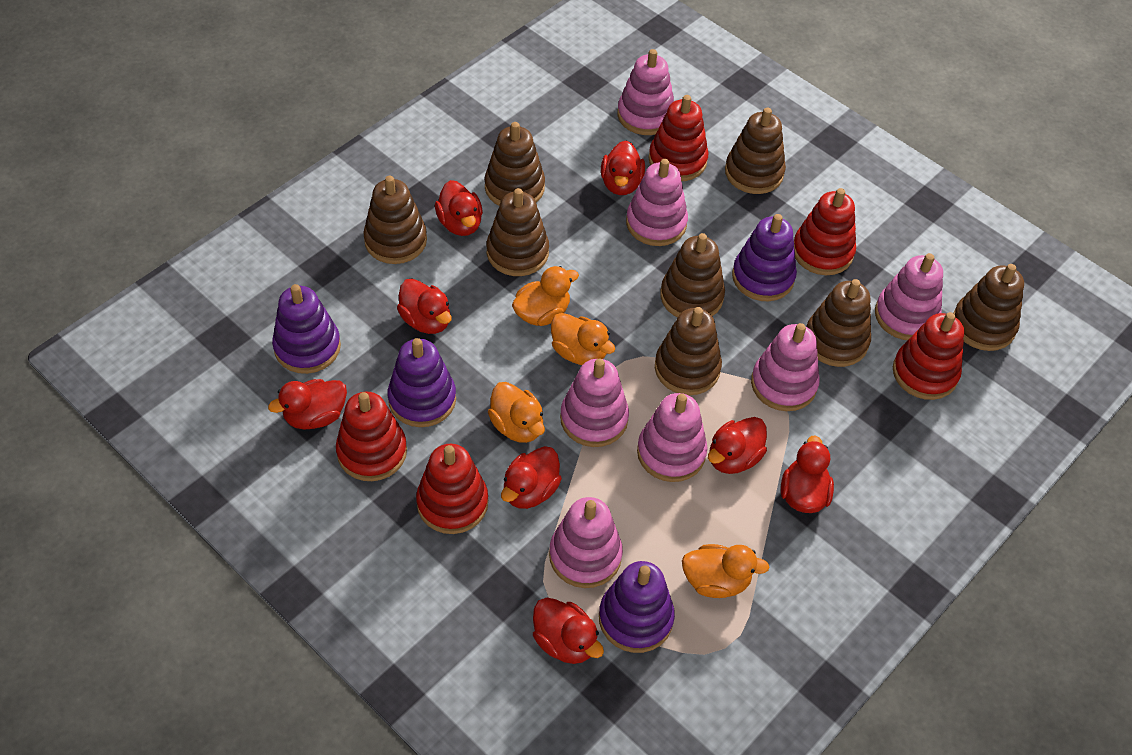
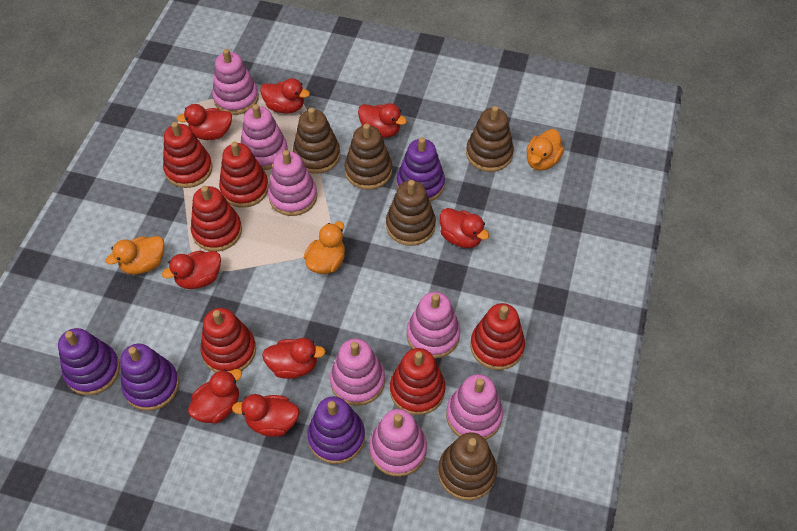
brown stacking toy: [363,176,427,264] [485,122,545,205] [486,188,549,276] [655,307,722,395] [660,233,725,317] [725,108,786,194] [806,279,871,367] [954,264,1024,351] = 8 -> [293,107,340,174] [344,123,392,190] [386,180,436,246] [438,432,497,500] [466,106,514,172] = 5
orange duck: [488,382,545,443] [512,266,579,326] [551,313,615,365] [682,544,770,598] = 4 -> [106,236,164,275] [304,221,345,274] [527,129,564,171] = 3
red stacking toy: [336,392,407,481] [416,444,488,534] [649,95,708,181] [794,188,856,275] [893,312,964,400] = 5 -> [163,122,212,188] [191,186,242,252] [200,308,256,373] [219,142,269,208] [390,348,445,415] [470,303,525,370] = 6

